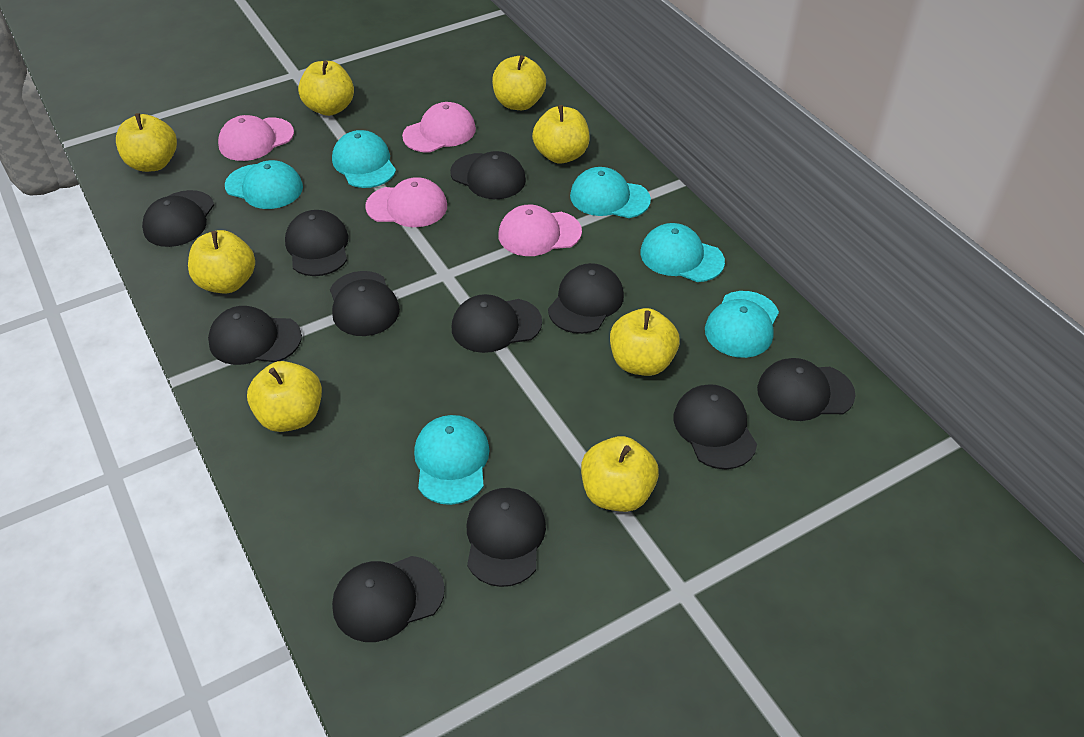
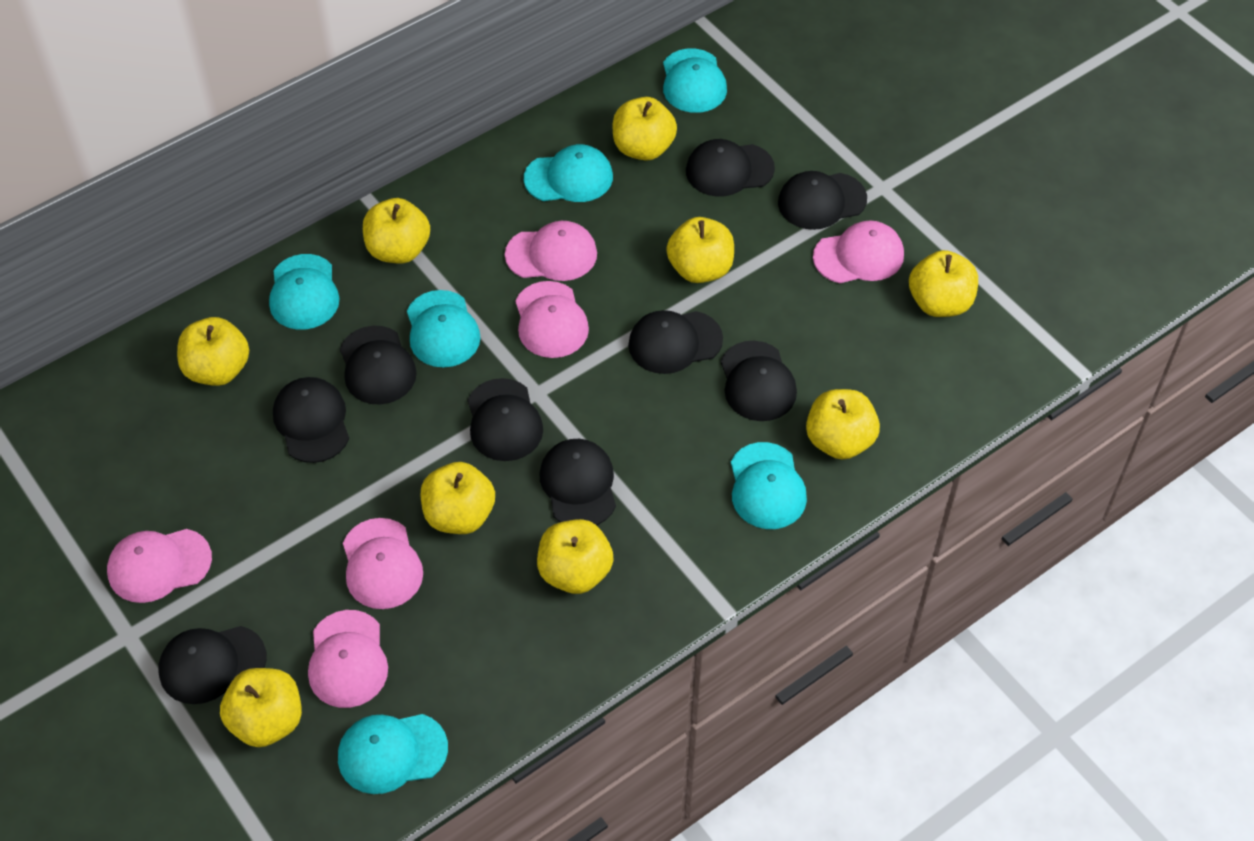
black cap: [142,190,214,247] [208,306,302,365] [285,210,348,276] [330,271,400,336] [332,556,445,642] [450,151,526,199] [452,294,542,353] [467,488,546,587] [548,263,624,334] [674,384,757,469] [757,358,856,421] = 11 -> [159,626,267,704] [273,377,349,463] [340,326,417,404] [468,378,543,461] [539,439,616,525] [628,310,723,374] [686,139,775,197] [721,341,797,421] [778,171,867,230] = 9
pink cap: [218,115,294,161] [365,177,447,227] [402,102,476,153] [498,205,582,256] = 4 -> [107,529,212,603] [308,610,388,708] [343,518,423,609] [505,221,597,281] [515,281,589,358] [813,220,904,283] = 6
yellow apple: [116,113,177,172] [188,230,255,293] [247,361,322,432] [298,61,354,116] [492,55,546,110] [532,105,590,164] [581,436,659,512] [610,308,680,376] = 8 -> [177,317,249,386] [220,668,302,747] [363,198,430,264] [421,462,495,534] [537,519,613,594] [613,97,677,161] [666,217,734,283] [806,389,880,460] [909,250,978,317] = 9

